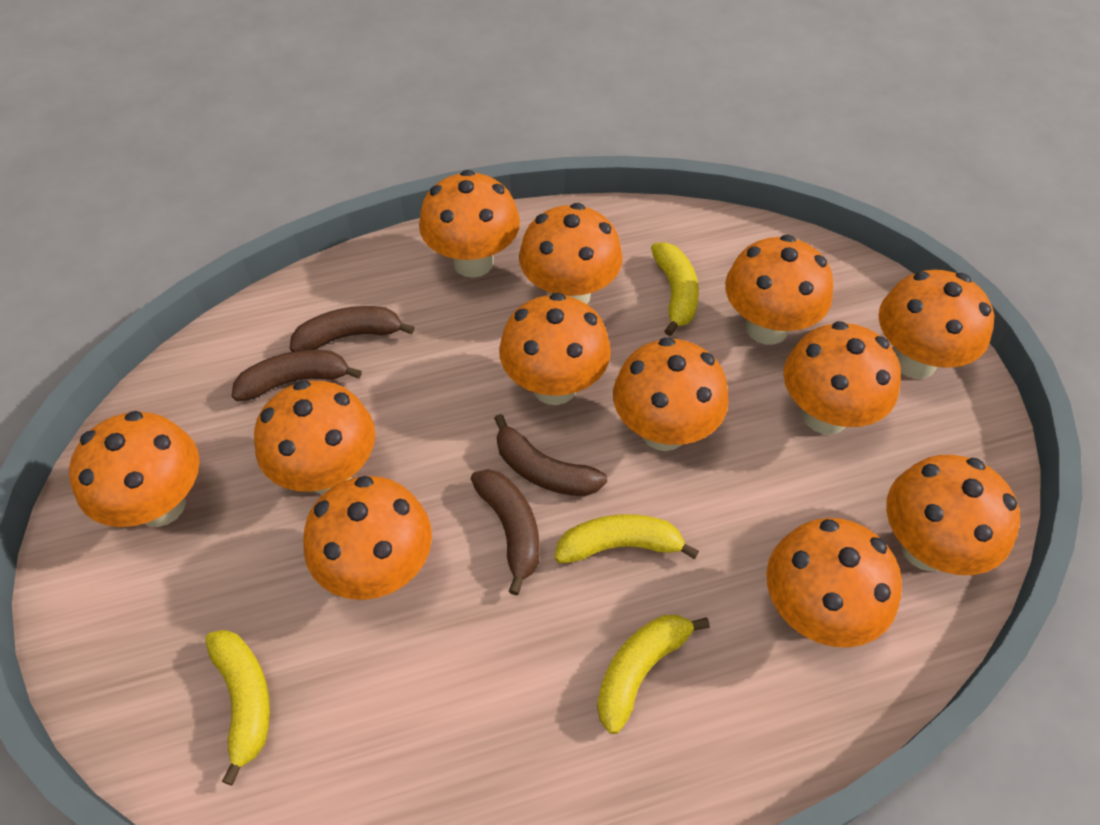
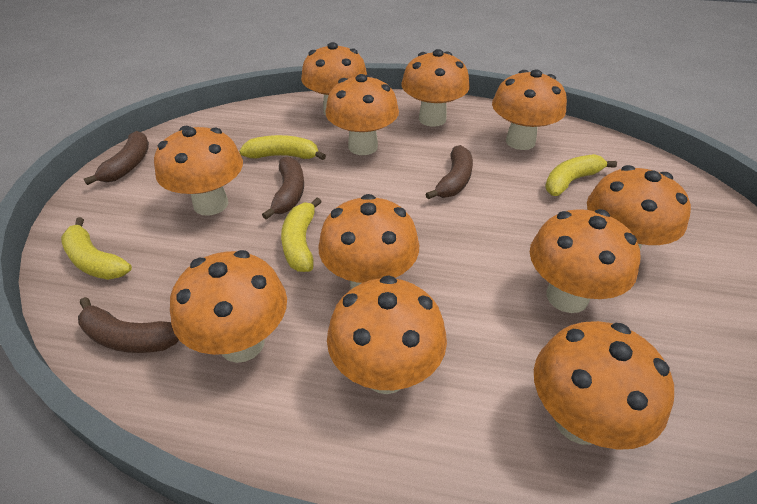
orange mushroom: [69,411,200,527] [254,380,375,494] [304,476,432,600] [419,170,520,278] [499,293,611,405] [519,203,623,304] [613,337,729,451] [725,235,833,344] [766,518,902,648] [783,321,901,434] [879,270,994,379] [886,455,1020,575] = 12 -> [154,126,243,216] [170,250,287,363] [301,42,367,116] [318,194,419,289] [325,74,399,155] [327,275,447,394] [401,49,470,127] [492,69,567,150] [530,209,641,313] [534,321,674,450] [587,165,691,250] = 11

